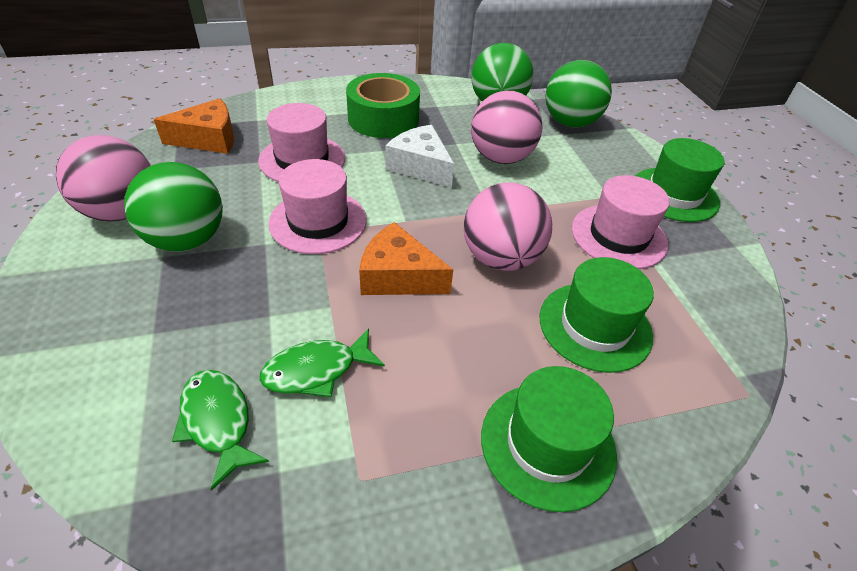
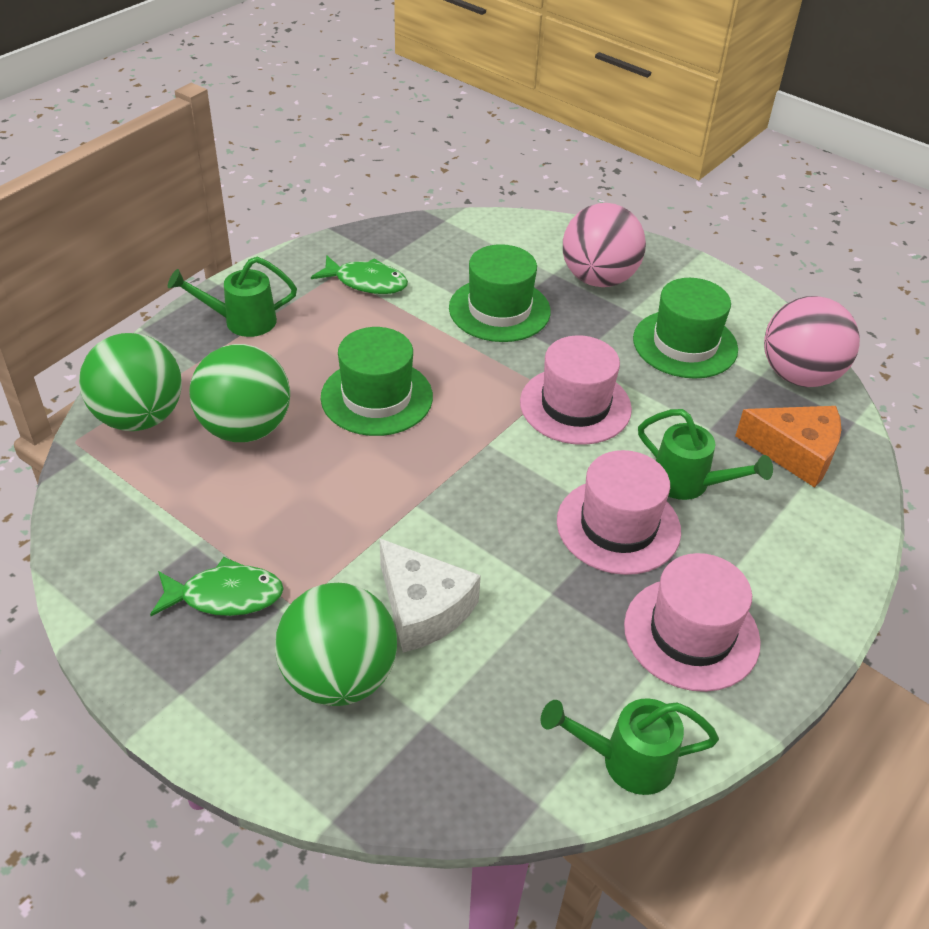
green tape: [346,73,420,138] = 1 -> none = 0
green watering can: none = 0 -> [168,257,297,337] [541,698,719,795] [638,409,773,500] = 3
orange cheese: [154,98,234,154] [359,222,453,295] = 2 -> [735,406,841,488] = 1
pink ball: [56,135,151,222] [464,182,552,271] [471,91,542,164] = 3 -> [563,203,646,287] [764,296,860,387] = 2

